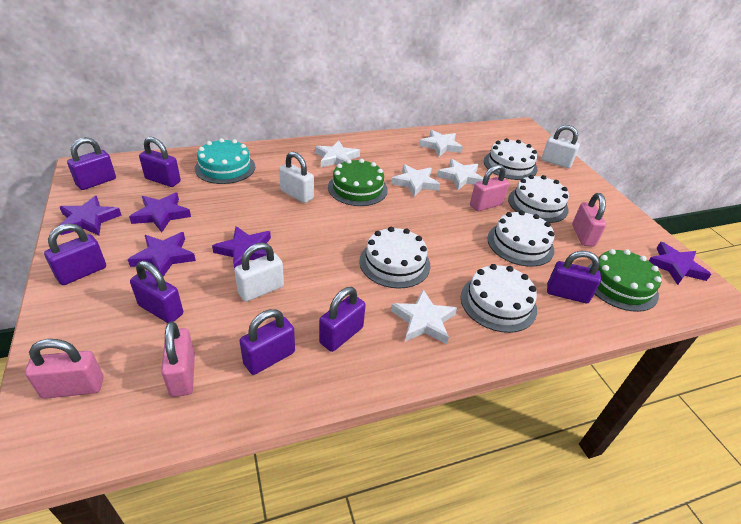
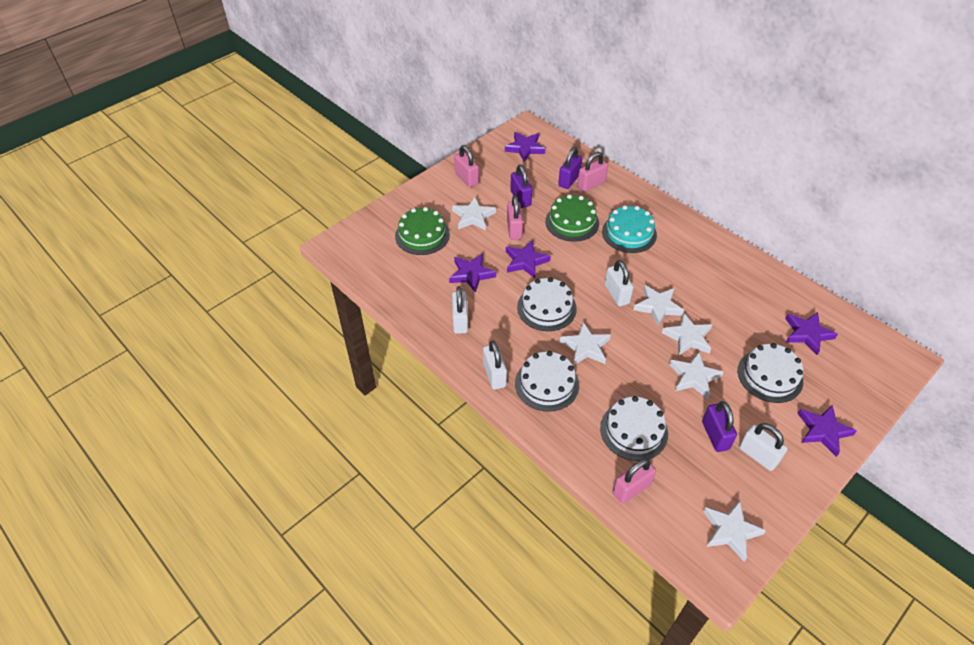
purple padlock: [44,223,106,285] [67,137,116,190] [130,261,183,323] [139,137,181,187] [240,309,295,375] [319,287,366,352] [547,251,601,303] = 7 -> [510,165,532,208] [558,147,583,189] [702,401,737,452] = 3
white cake: [359,227,431,289] [461,264,537,333] [484,138,538,180] [488,210,555,267] [508,175,569,223] = 5 -> [515,351,579,412] [517,277,577,331] [600,396,668,461] [738,343,804,403] = 4
white padlock: [234,243,284,302] [279,152,314,203] [541,125,580,168] = 3 -> [452,286,468,334] [483,341,507,390] [605,260,634,306] [739,423,788,471] = 4
white star: [315,140,360,167] [391,164,440,197] [391,290,457,344] [419,130,463,157] [437,159,483,190] = 5 -> [452,197,496,230] [560,322,611,366] [634,285,684,326] [662,312,712,356] [669,352,724,399] [703,501,766,562] = 6

